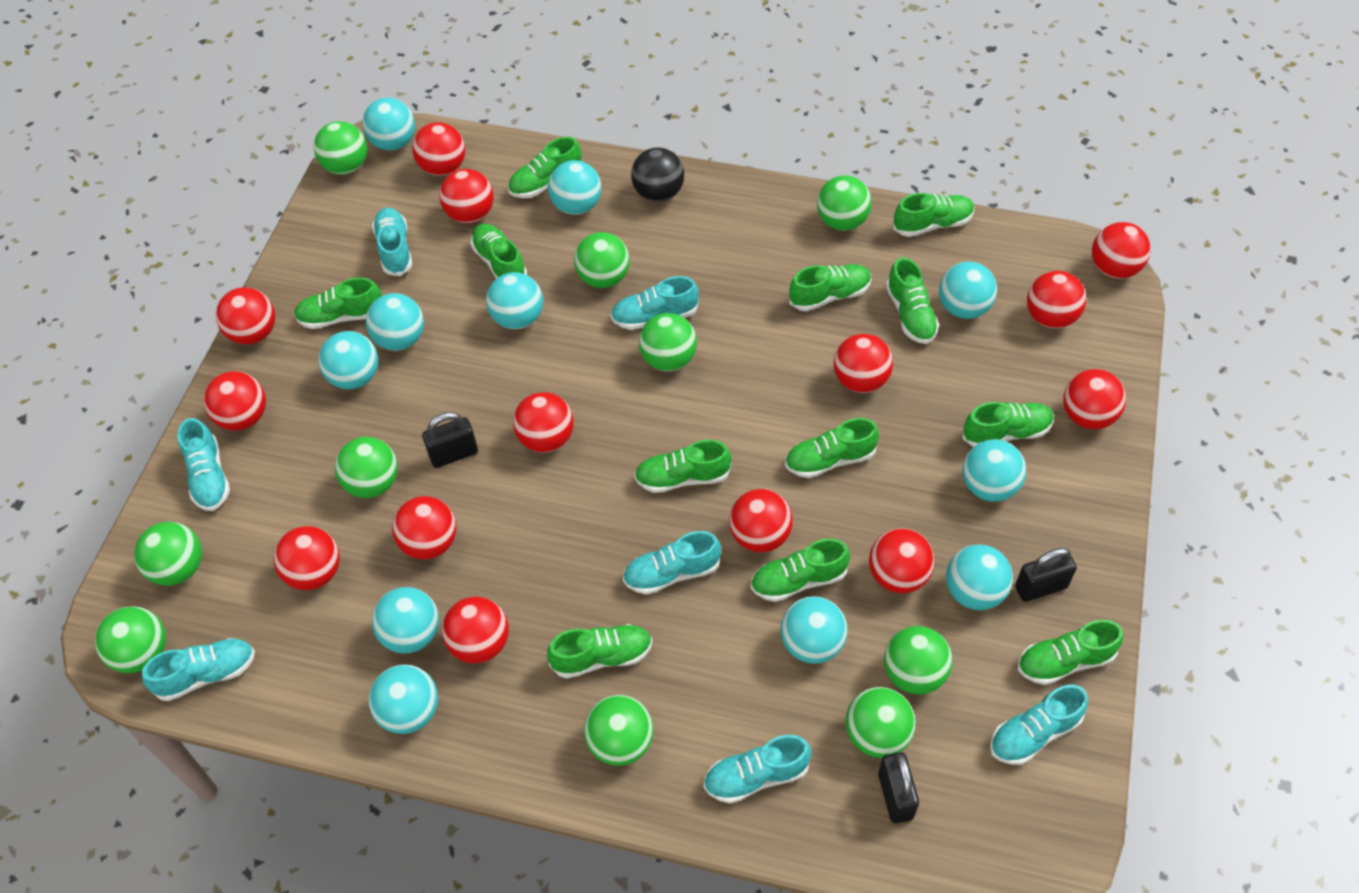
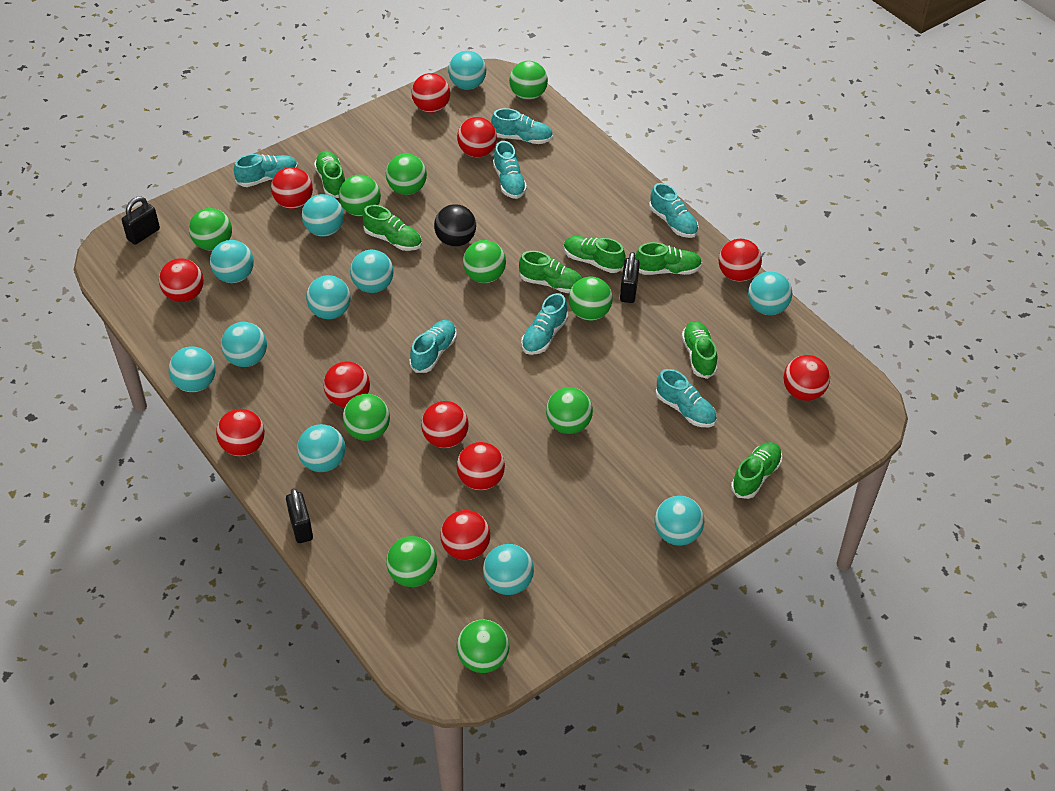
green shoe: [294,277,382,329] [471,224,527,279] [508,137,582,198] [547,624,652,679] [634,440,731,493] [751,538,850,602] [785,418,879,478] [789,264,871,311] [886,257,939,344] [893,193,974,237] [962,402,1054,447] [1018,620,1123,685] = 12 -> [314,151,345,198] [363,205,422,251] [519,251,583,293] [564,236,626,273] [635,242,702,275] [682,321,717,379] [731,442,782,499] = 7
red ball: [204,371,266,431] [216,287,275,344] [274,526,340,590] [392,496,456,559] [412,122,465,176] [439,169,494,223] [442,597,509,663] [513,392,574,453] [729,489,793,552] [834,334,893,393] [869,528,935,593] [1027,271,1086,328] [1063,369,1126,429] [1092,222,1151,279] = 14 -> [159,258,204,302] [216,409,265,456] [271,167,313,209] [323,361,370,407] [412,73,450,113] [421,401,469,448] [440,510,490,560] [456,442,505,490] [457,117,497,157] [719,239,762,282] [783,355,830,401] = 11

